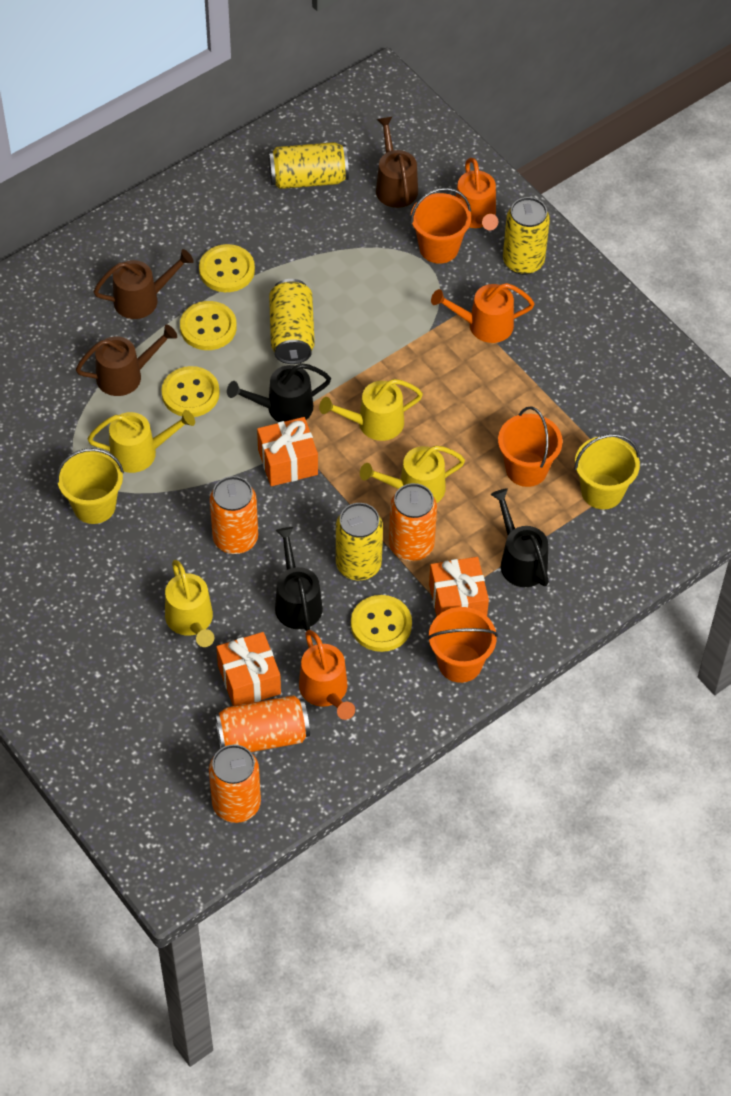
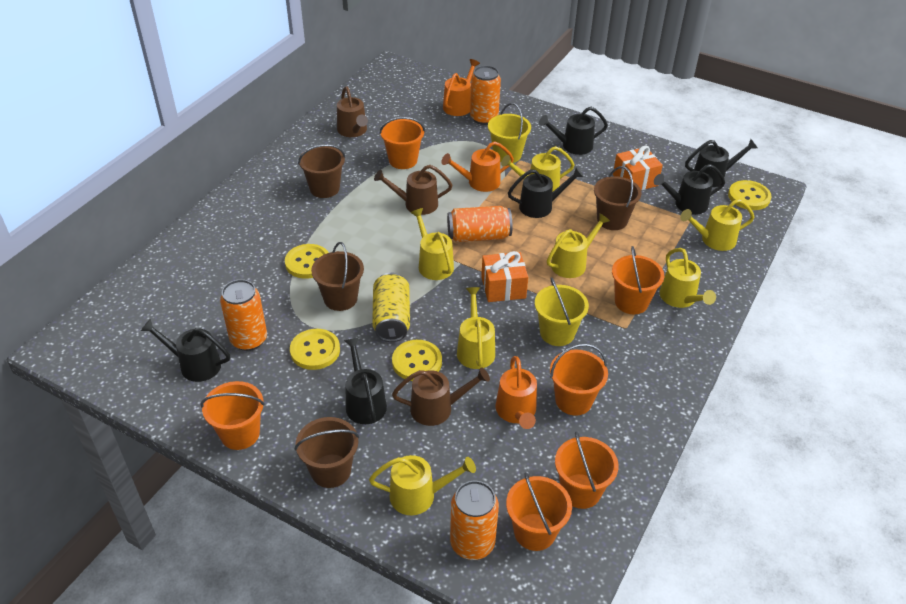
black watering can: [227,363,331,422] [275,527,323,631] [491,488,549,587] = 3 -> [141,319,230,382] [344,337,387,424] [508,167,584,218] [539,107,608,155] [654,164,725,215] [685,139,758,187] = 6
brown bucket: none = 0 -> [295,417,359,488] [298,144,345,198] [311,242,364,311] [594,166,641,230] = 4
orange bucket: [410,187,471,264] [427,607,498,683] [498,407,563,487] = 3 -> [201,381,265,450] [379,117,425,169] [506,472,572,551] [550,344,608,416] [555,431,619,509] [612,246,664,314] = 6
orange gift: [216,632,281,706] [257,417,318,486] [429,557,489,616] = 3 -> [481,251,528,302] [613,146,663,190] = 2
yellow can: [269,142,349,189] [269,279,315,364] [336,503,383,580] [503,197,550,275] = 4 -> [372,273,410,342] = 1
yellow watering can: [87,410,195,473] [165,560,214,647] [319,379,423,441] [360,446,465,503] = 4 -> [369,455,476,515] [411,208,454,280] [457,287,495,369] [501,146,575,191] [547,213,610,278] [660,248,716,308] [680,199,755,251] = 7

